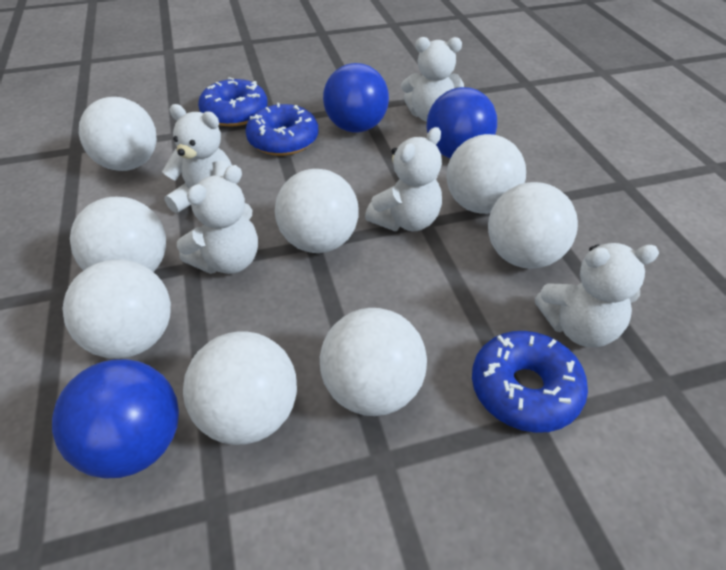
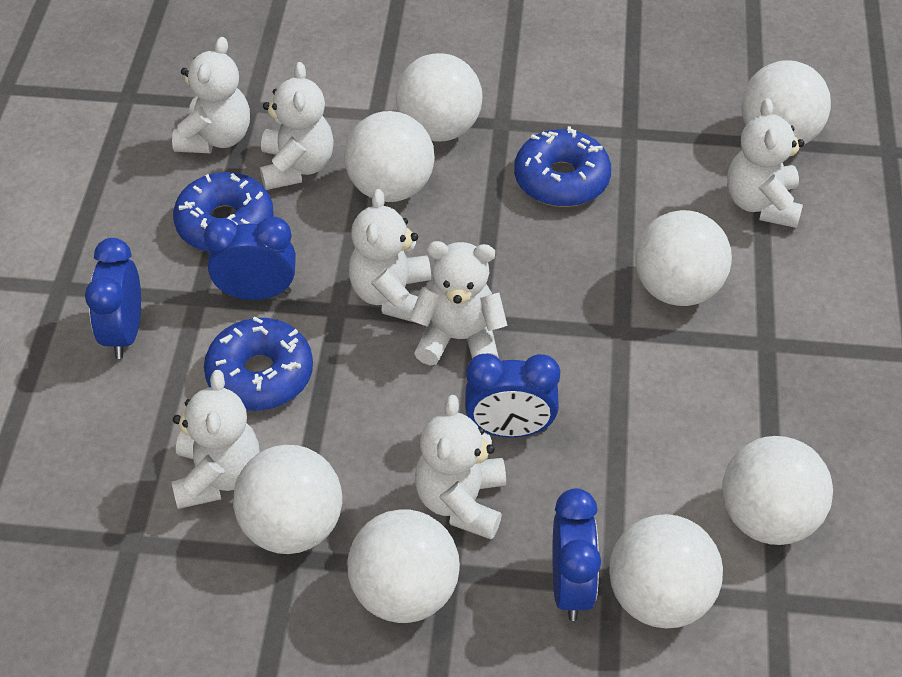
blue ball: [52,359,179,478] [323,63,389,133] [426,87,497,158] = 3 -> none = 0
blue clock: none = 0 -> [85,238,141,359] [204,217,296,300] [465,354,560,437] [552,488,601,621] = 4
white teddy bear: [162,104,232,213] [177,165,258,274] [365,127,442,231] [401,37,464,122] [535,243,659,347] = 5 -> [172,37,250,153] [172,370,260,509] [260,62,334,190] [349,189,431,324] [410,241,507,366] [415,395,506,540] [727,98,804,228] = 7

